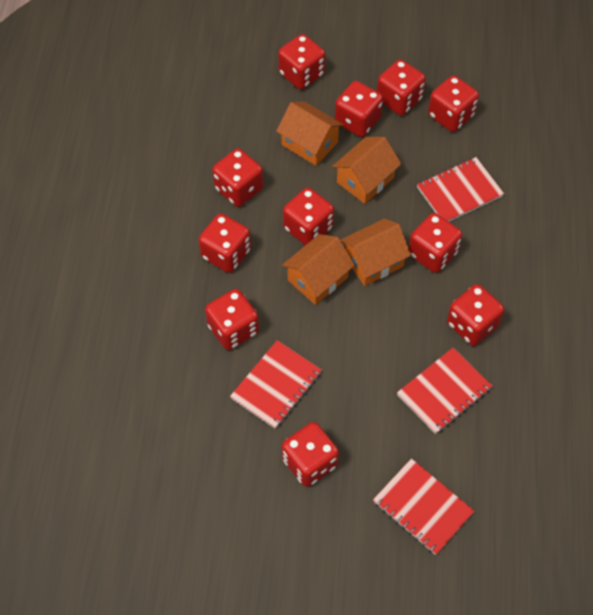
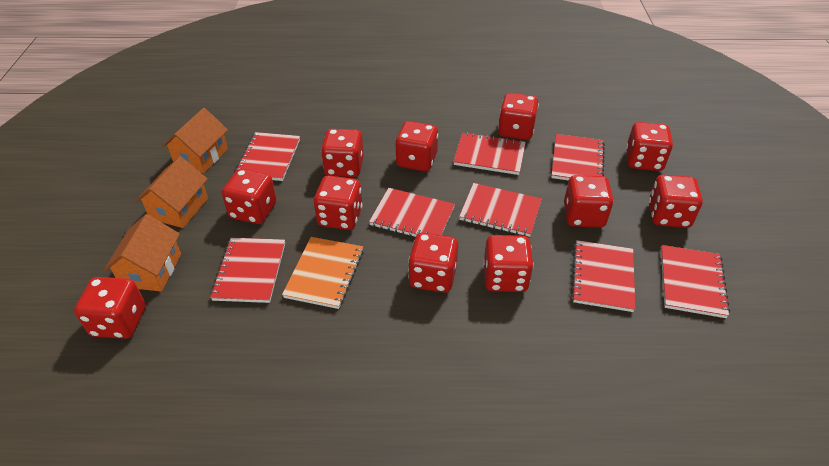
orange house: [276,101,344,166] [282,234,355,305] [332,137,401,204] [340,218,411,286] = 4 -> [104,214,181,292] [135,157,208,228] [162,108,228,173] = 3
orange notebook: none = 0 -> [282,237,364,309] = 1
red notebook: [230,340,322,429] [373,458,474,555] [397,348,492,434] [417,157,504,222] = 4 -> [210,238,285,303] [235,132,300,181] [369,188,455,237] [453,132,526,175] [459,183,542,237] [551,134,605,181] [571,240,635,312] [661,245,730,318] = 8

